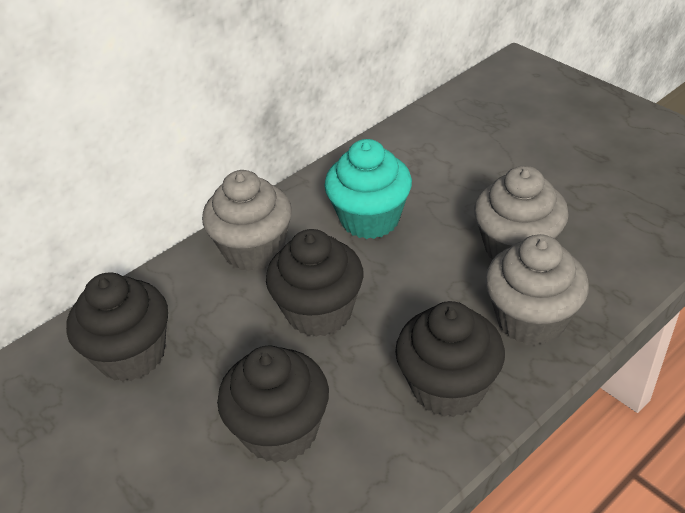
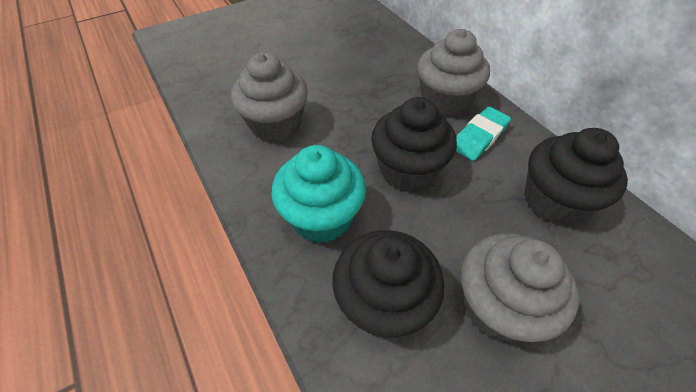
black cupcake: [66,273,168,382] [217,346,329,463] [266,229,364,337] [395,301,505,417] = 4 -> [332,230,444,338] [371,97,457,192] [524,128,628,225] = 3
turquoise eraser: none = 0 -> [456,107,511,161] = 1

